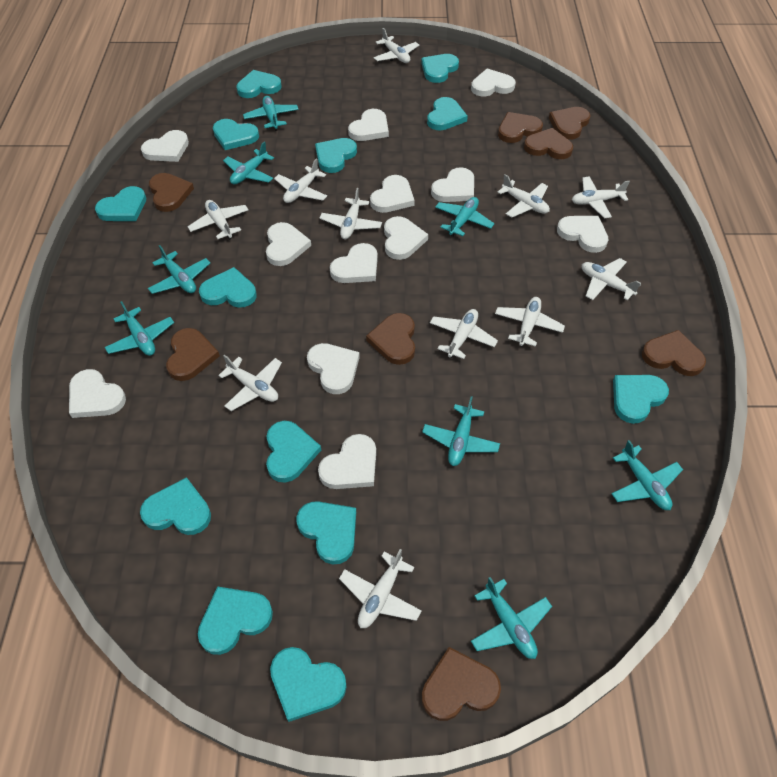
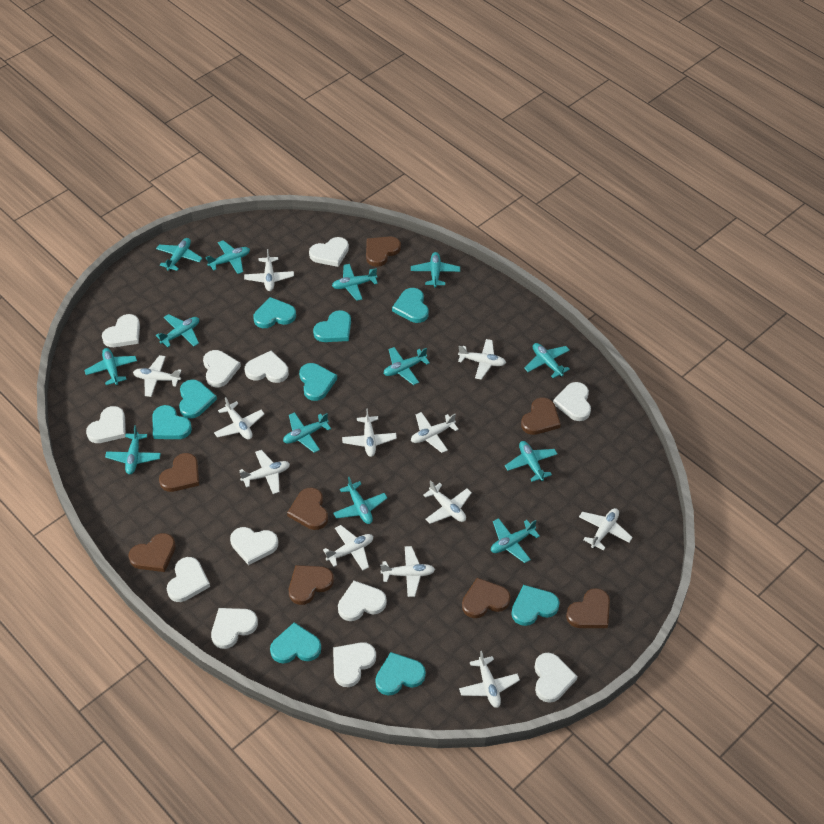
turquoise heart: [95,186,146,221] [140,477,211,535] [198,586,273,655] [199,267,256,308] [213,119,259,150] [237,70,282,98] [266,421,321,483] [270,647,347,722] [297,501,356,565] [315,138,357,173] [421,54,459,83] [427,97,468,131] [613,375,669,424] = 13 -> [153,405,192,439] [179,379,217,419] [253,297,296,328] [270,622,321,663] [299,363,337,401] [313,310,351,342] [375,652,426,696] [392,288,429,323] [511,585,559,626] = 9
turquoise plane: [105,301,174,356] [148,245,210,294] [223,142,274,184] [243,96,299,131] [422,396,500,466] [435,197,495,237] [471,577,552,659] [612,440,683,510] = 8 -> [85,348,137,385] [105,425,161,474] [156,238,202,271] [156,314,199,347] [205,240,250,274] [283,412,331,453] [332,264,378,301] [333,477,387,524] [384,347,430,385] [411,252,460,288] [491,518,540,563] [505,441,557,482] [524,343,570,378] = 13
white plane: [187,200,249,240] [218,355,282,411] [274,158,327,203] [320,188,382,239] [339,549,422,628] [374,28,419,63] [430,309,498,359] [495,297,565,347] [497,174,550,218] [572,176,630,218] [582,258,641,300] = 11 -> [133,355,181,397] [214,397,264,439] [239,450,290,494] [244,249,294,291] [323,525,373,570] [342,408,397,457] [380,546,435,597] [411,412,459,453] [423,480,472,524] [458,339,506,380] [459,651,520,708] [579,508,633,551] = 12

